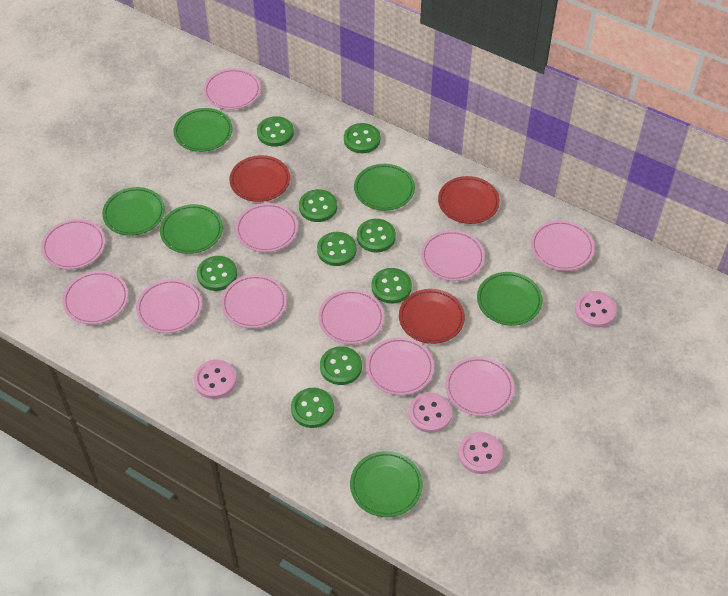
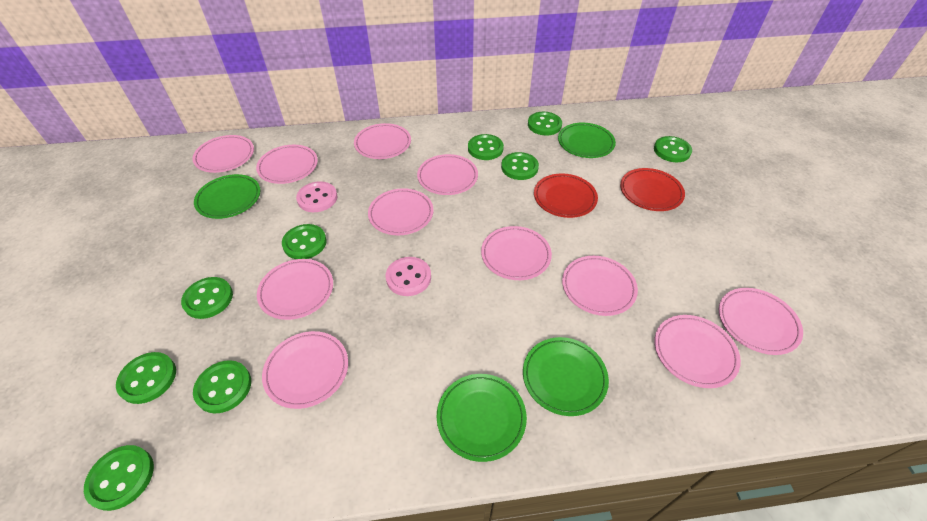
green plate: [102,187,165,236] [160,204,223,254] [173,108,232,152] [350,451,423,517] [354,164,415,211] [477,272,543,326] = 6 -> [194,174,261,219] [437,374,527,462] [523,337,609,416] [558,123,616,158] = 4
pink button: [193,360,237,399] [409,392,452,433] [458,432,503,474] [575,291,617,328] = 4 -> [296,181,337,212] [386,257,431,296] = 2
red plate: [229,155,290,202] [399,289,465,344] [438,176,500,224] = 3 -> [534,173,598,218] [620,168,685,211] = 2

